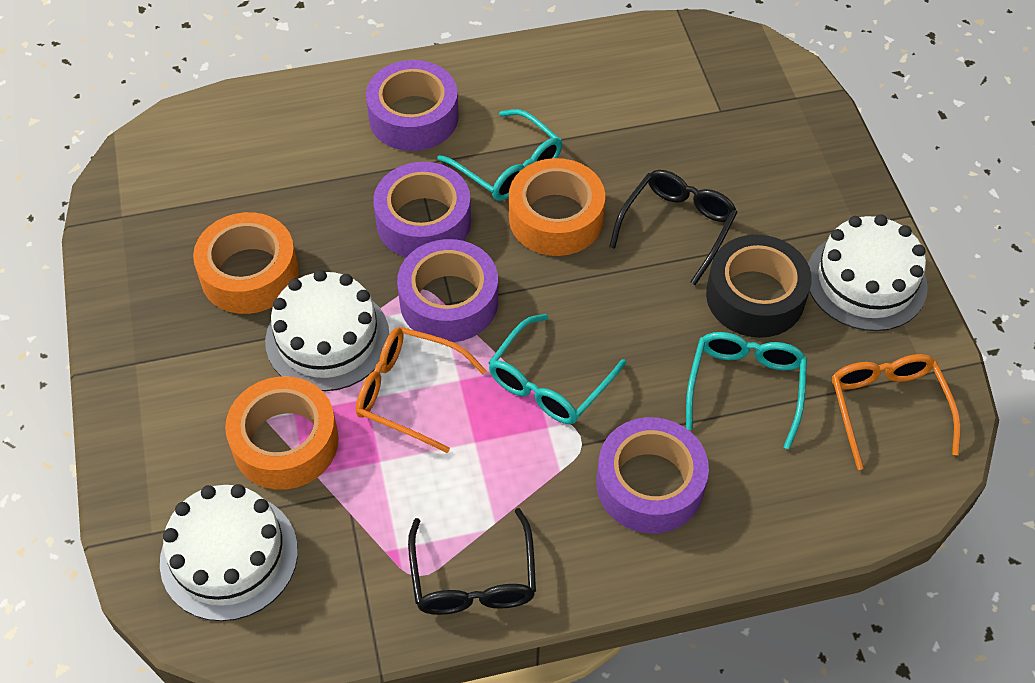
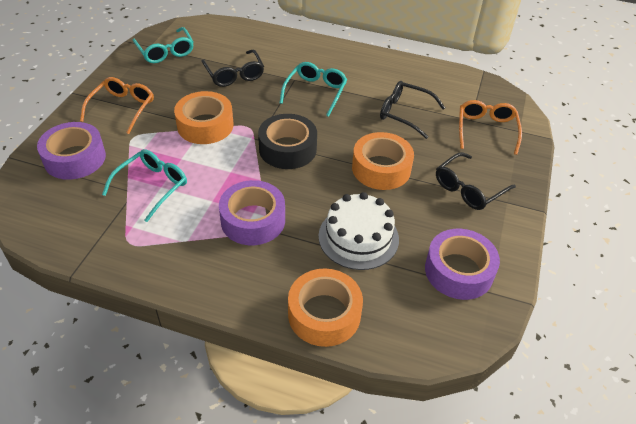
black glasses: [408,508,536,615] [609,170,738,285] = 2 -> [201,50,264,87] [380,81,445,139] [436,152,516,210] = 3
purple tape: [366,60,459,151] [373,162,471,257] [397,239,498,342] [596,417,709,533] = 4 -> [37,122,106,180] [219,180,285,245] [425,229,500,300] = 3
white cake: [160,484,298,621] [265,270,389,391] [808,214,928,331] = 3 -> [318,192,399,270] = 1

